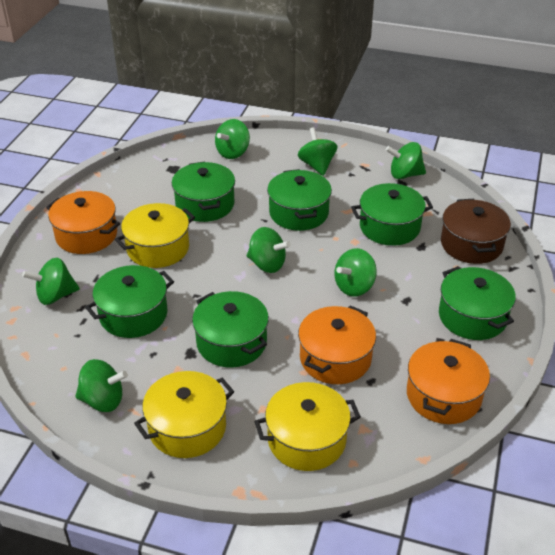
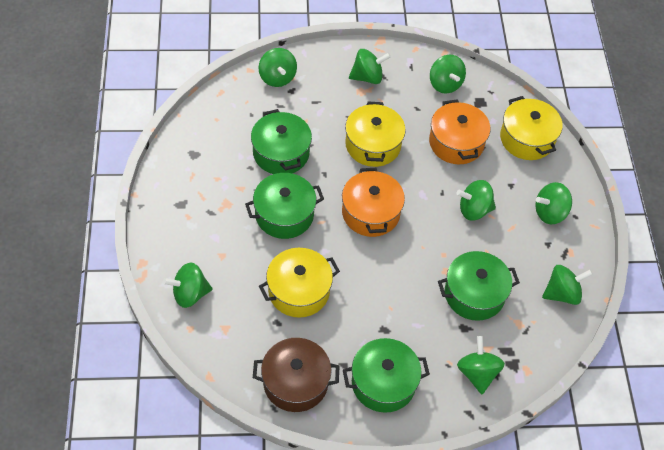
green pot: [85,265,174,338] [172,162,235,222] [192,291,269,367] [267,169,332,231] [351,183,433,246] [439,266,516,340] = 6 -> [245,173,324,239] [251,109,312,174] [343,338,430,413] [438,251,520,321] = 4
green spinning top: [22,258,80,305] [75,359,128,412] [215,119,250,159] [247,227,291,273] [298,127,337,176] [334,248,377,297] [386,142,426,179] = 7 -> [163,263,213,308] [259,48,297,87] [349,49,391,84] [430,55,466,94] [457,180,496,221] [457,336,505,394] [535,182,572,224] [542,265,593,305] = 8
orange pot: [46,191,120,254] [298,305,376,384] [407,339,490,424] = 3 -> [342,168,405,237] [429,99,490,164] = 2

